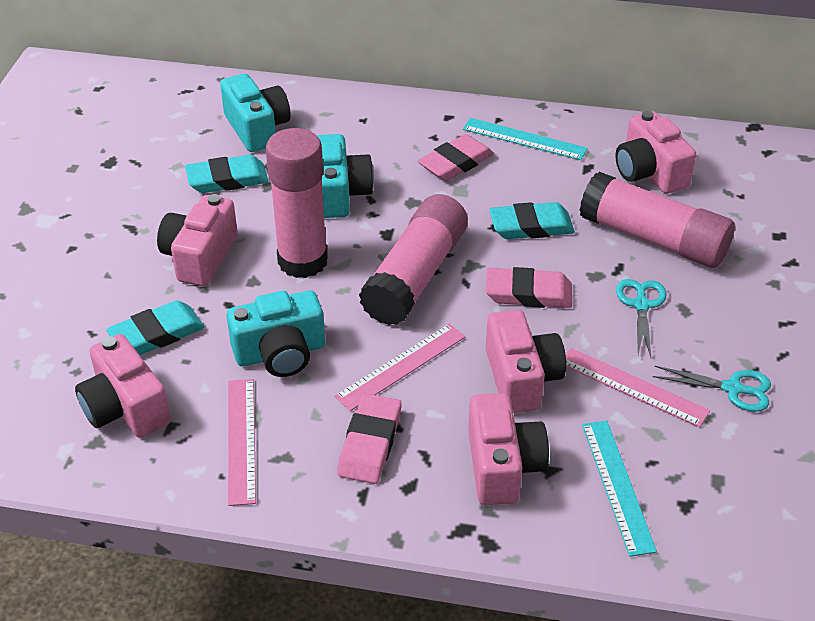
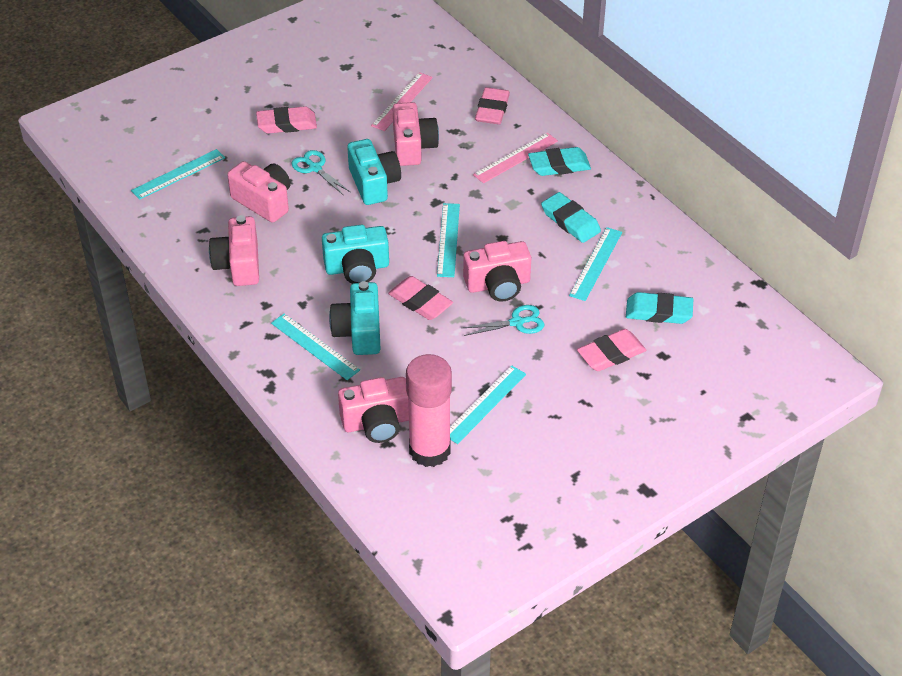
pink eraser: [337,394,402,484] [418,134,494,181] [486,267,572,308] = 3 -> [256,106,317,134] [388,276,453,320] [475,87,510,124] [577,329,646,371] = 4
pink glue stick: [266,128,328,278] [359,194,468,325] [580,172,735,268] = 3 -> [406,354,452,467] = 1
pink ruler: [228,379,256,506] [334,324,465,411] [566,348,710,427] = 3 -> [371,72,433,131] [473,133,558,183] = 2
turquoise ruler: [463,118,588,160] [582,421,657,557] = 2 -> [131,149,225,200] [271,314,360,380] [437,203,460,277] [450,365,526,444] [569,227,622,301] = 5

